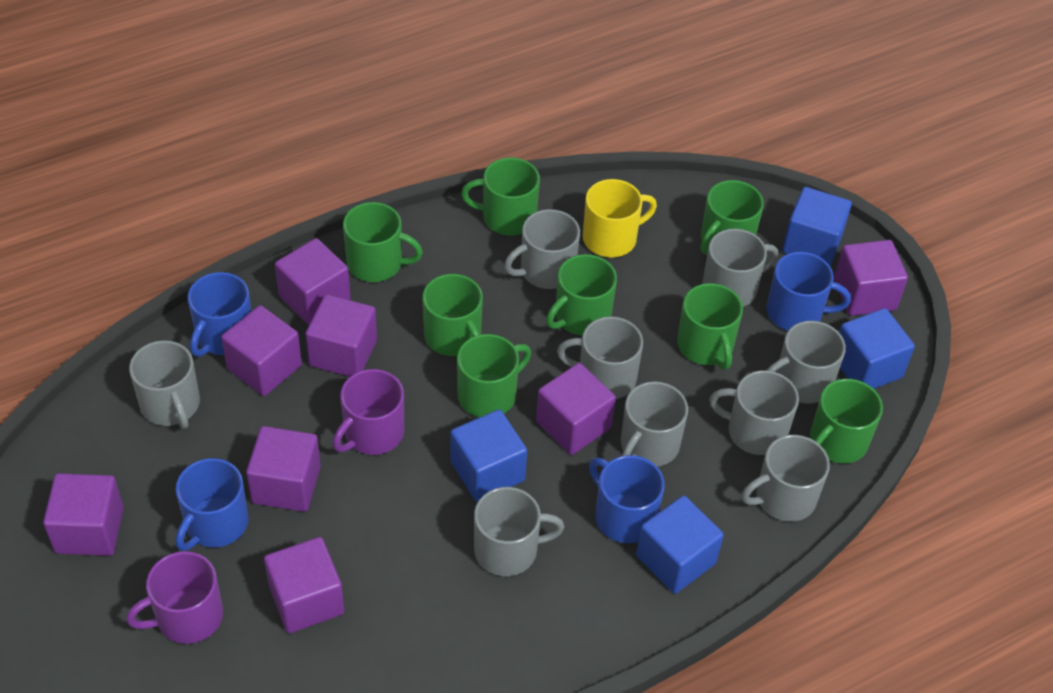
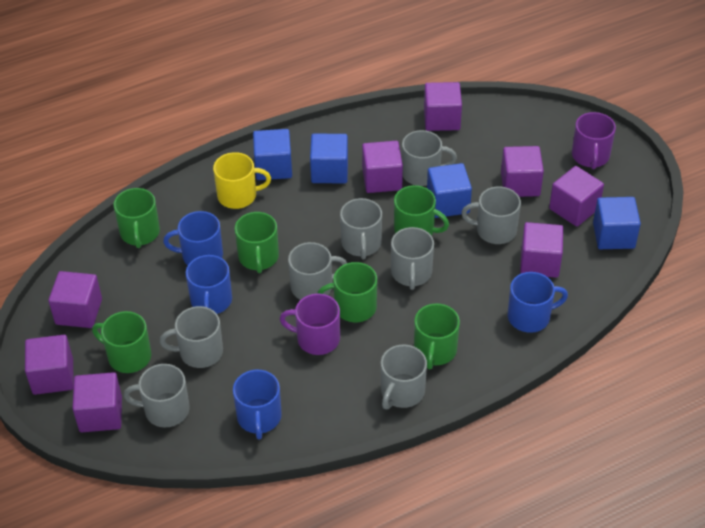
green mug: [343,202,423,282] [423,274,483,356] [457,334,531,417] [461,158,540,235] [546,254,617,335] [677,283,743,370] [701,180,764,255] [810,379,883,463] = 8 -> [92,311,151,373] [113,188,160,248] [235,212,279,273] [318,262,377,322] [394,185,449,236] [414,303,460,369] = 6
grey mug: [129,340,200,429] [474,487,564,576] [504,209,580,289] [557,316,643,399] [621,381,688,467] [702,229,778,307] [709,370,799,455] [741,435,830,522] [767,321,846,404] = 9 -> [124,364,189,428] [160,306,223,368] [288,242,347,300] [340,198,382,259] [381,345,427,409] [391,227,434,290] [402,130,457,186] [461,187,521,244] = 8

